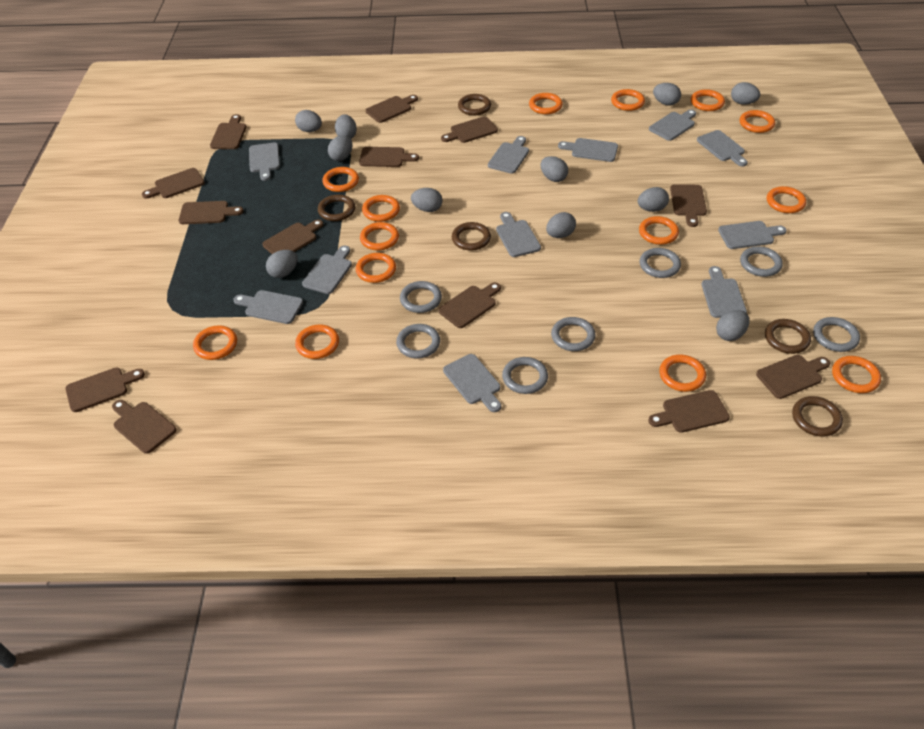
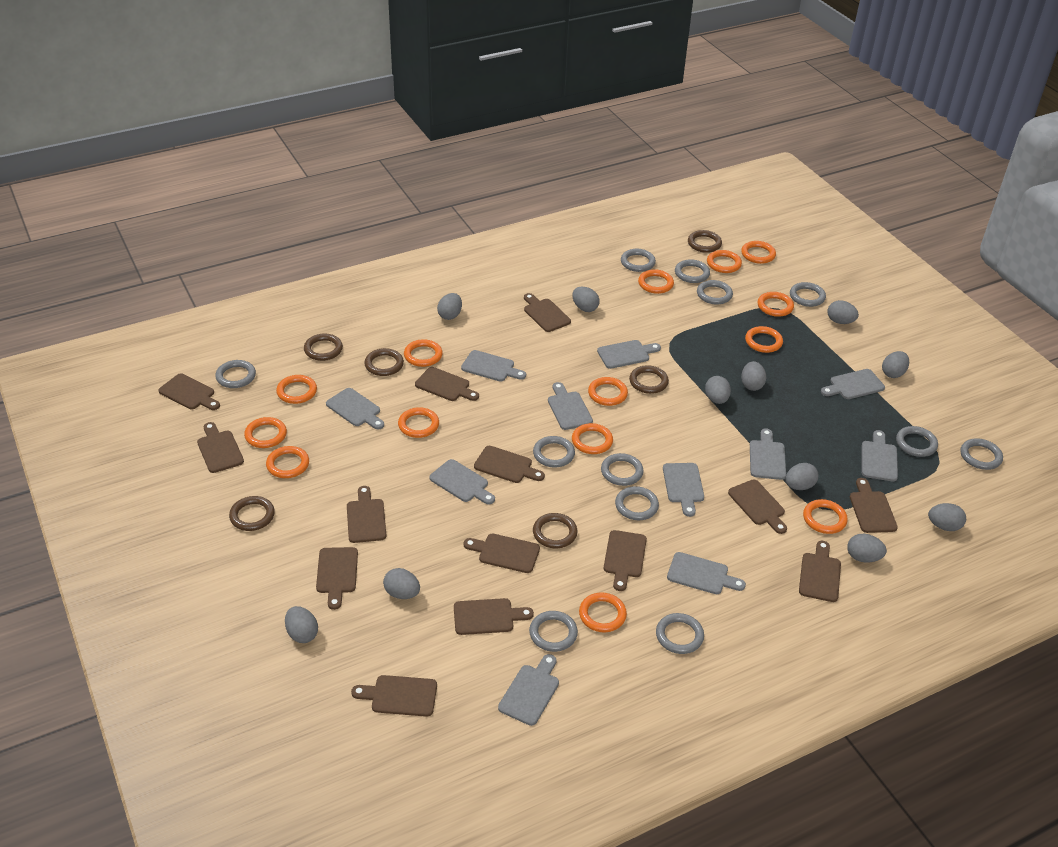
brown cutting board: [65,367,145,412] [112,400,177,454] [142,168,205,199] [179,201,244,224] [210,114,247,149] [262,219,324,254] [359,147,419,167] [366,95,418,123] [438,282,501,328] [441,116,498,143] [648,390,730,433] [670,184,707,227] [756,355,830,399] = 13 -> [158,373,220,410] [197,422,244,473] [316,547,358,610] [347,486,386,543] [351,675,437,717] [415,367,479,401] [454,598,534,635] [463,534,540,573] [474,446,545,483] [524,293,571,332] [604,530,647,591] [728,480,787,534] [799,541,841,602] [850,478,898,533] = 14
brown ring: [318,194,355,221] [452,222,491,251] [458,94,491,116] [765,319,811,354] [792,396,843,437] = 5 -> [229,496,275,531] [304,334,343,361] [364,348,404,376] [533,513,578,548] [629,365,669,394] [688,230,722,253] = 6
grey ring: [396,324,440,358] [400,281,442,313] [502,357,548,394] [551,317,595,351] [639,248,681,278] [740,246,783,277] [813,317,860,352] = 7 -> [215,360,256,388] [529,611,578,652] [533,436,575,468] [601,453,643,486] [615,486,659,520] [621,249,656,272] [656,613,704,654] [675,259,710,283] [697,280,733,305] [790,282,826,307] [896,426,938,457] [960,439,1003,470] = 12

